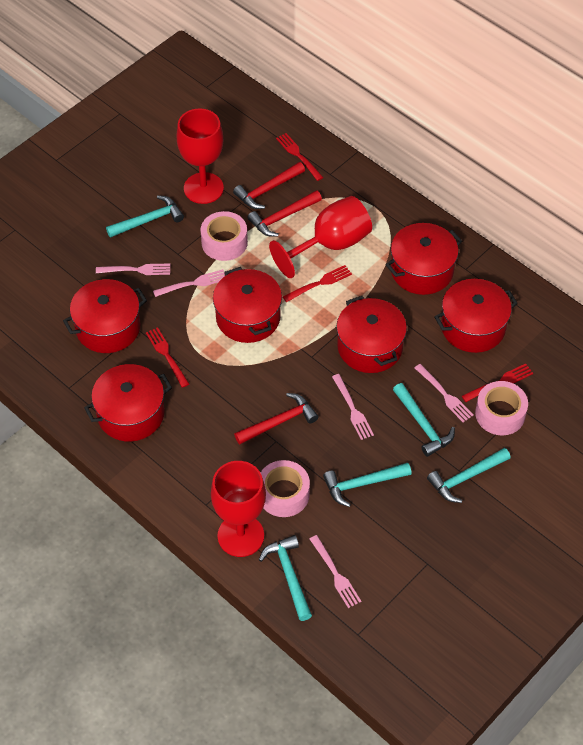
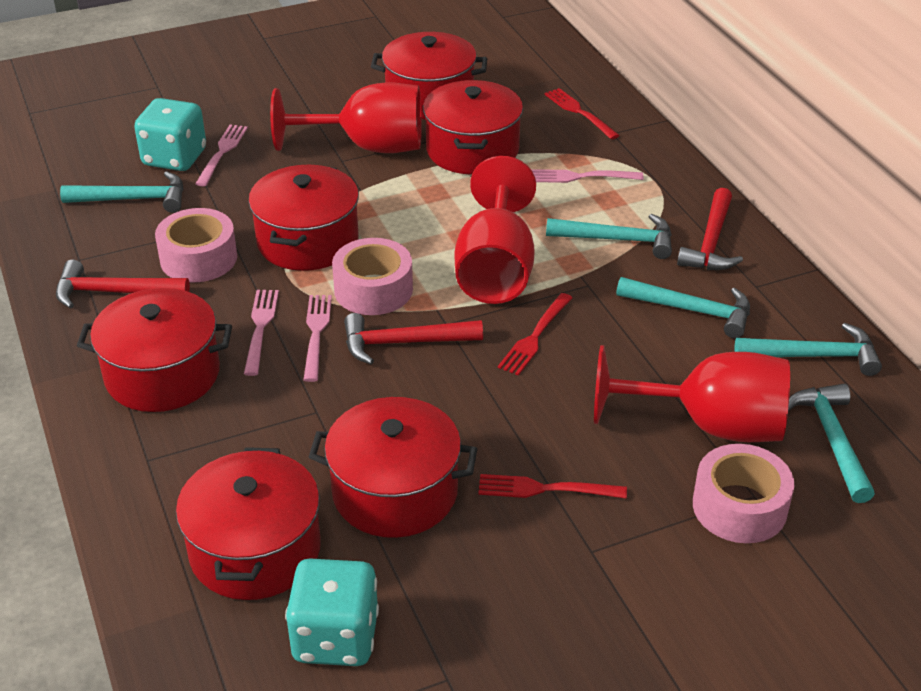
pink fork: [96,263,170,275] [153,269,225,297] [310,535,361,608] [332,374,374,440] [415,364,474,422] = 5 -> [195,125,248,186] [244,290,279,376] [303,295,332,382] [531,169,643,183] = 4
red fork: [146,327,189,388] [276,133,323,181] [283,265,352,302] [462,364,533,402] = 4 -> [478,474,627,499] [498,293,572,376] [544,88,620,139] = 3
turquoise dice: none = 0 -> [134,98,206,171] [285,558,379,666] = 2

